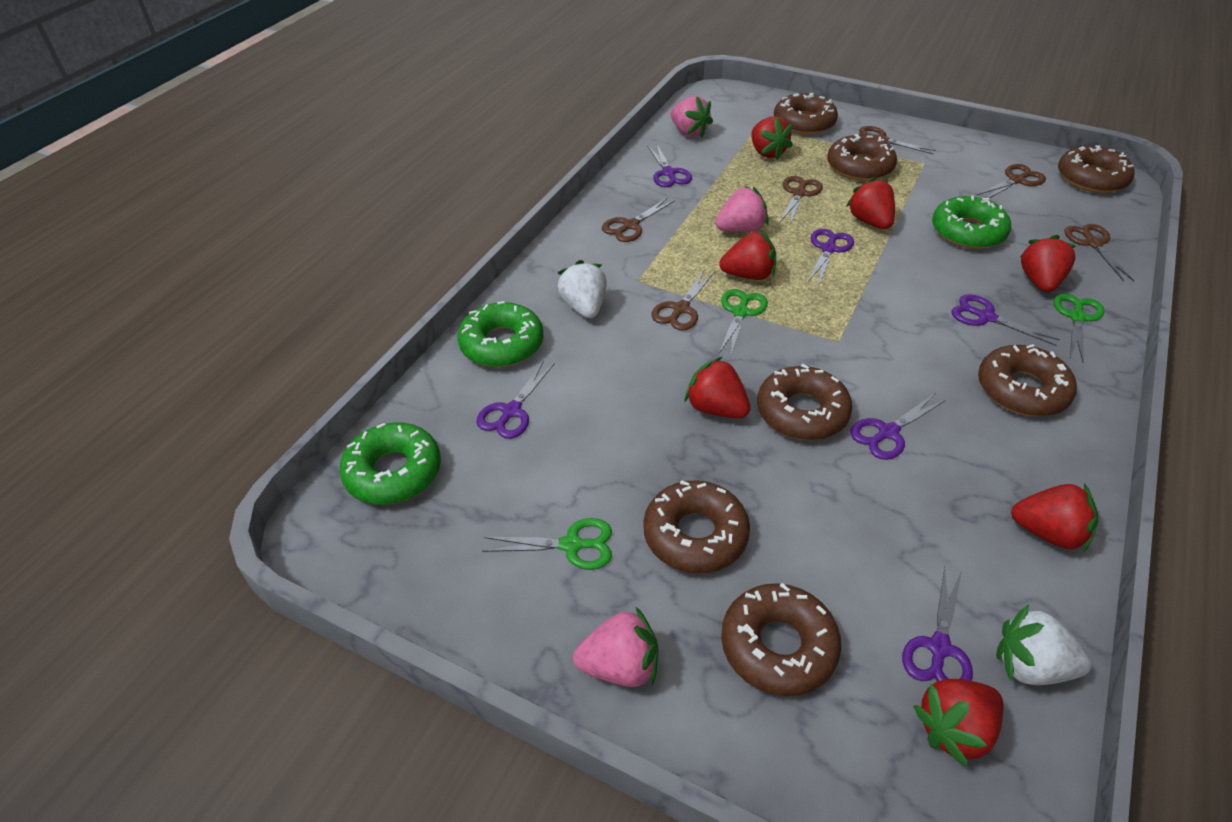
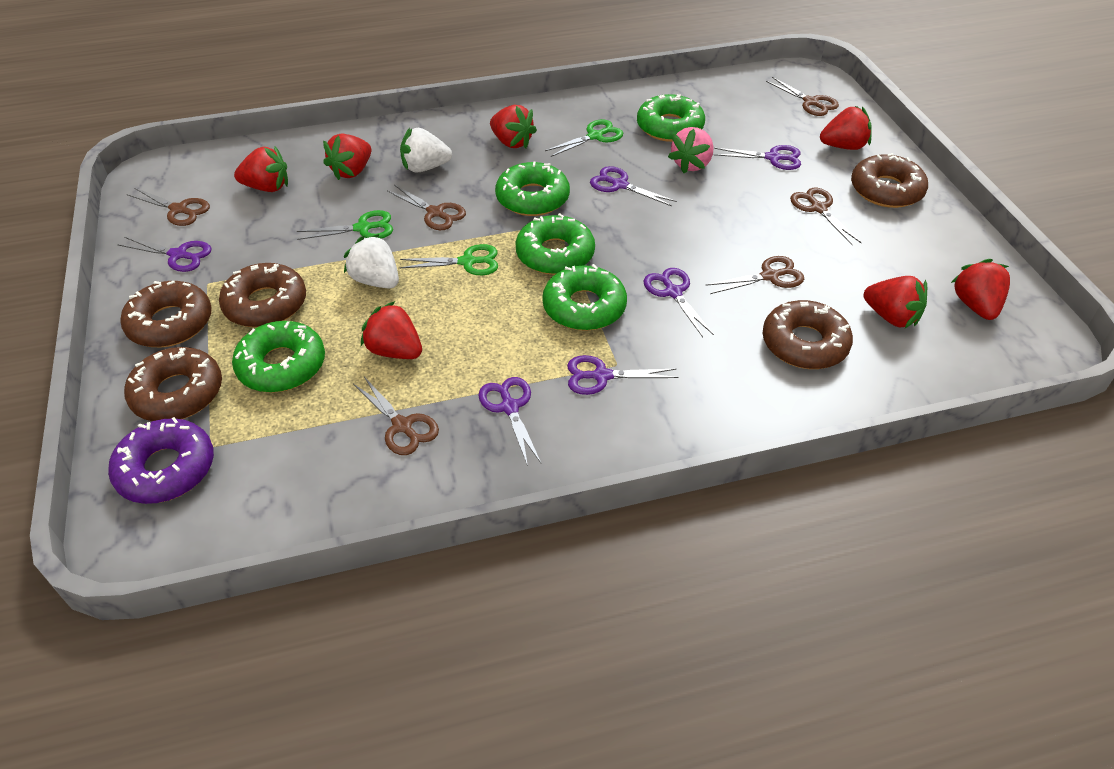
brown donut: [643,480,750,573] [721,583,841,696] [757,364,852,440] [774,93,838,135] [827,134,897,181] [978,344,1077,416] [1058,145,1134,193] = 7 -> [120,281,212,347] [124,347,222,421] [219,263,306,327] [763,300,853,369] [851,153,928,208] = 5
green donut: [340,422,441,505] [457,301,544,367] [932,195,1011,249] = 3 -> [232,321,325,393] [495,161,570,216] [516,213,595,275] [542,264,627,331] [637,94,705,142] = 5
pink strawberry: [573,607,658,687] [670,96,713,138] [715,186,769,232] = 3 -> [668,127,714,173] = 1
purple donut: none = 0 -> [108,417,214,504] = 1

